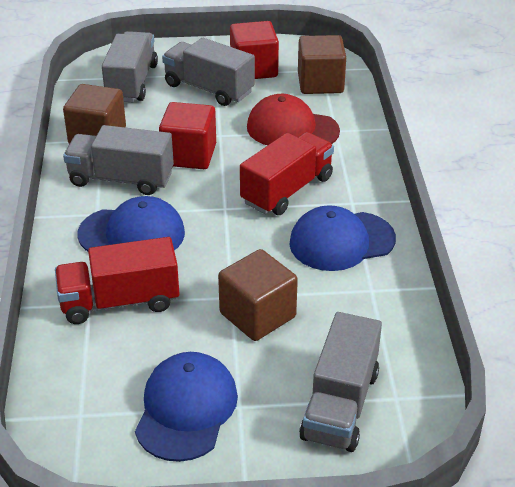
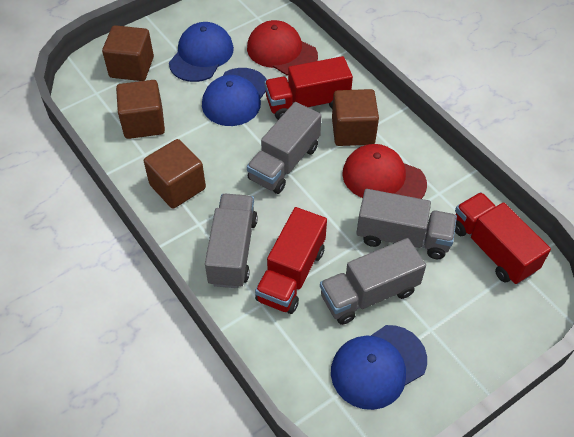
brown cube: [63,84,126,144] [218,249,298,341] [298,35,346,94] = 3 -> [102,25,154,81] [116,80,165,139] [144,139,206,209] [332,89,379,146] = 4
red cap: [247,94,340,145] = 1 -> [247,20,318,75] [342,144,427,199] = 2
red cube: [159,102,216,169] [230,21,279,79] = 2 -> none = 0
red truck: [55,237,179,324] [240,132,334,215] = 2 -> [255,207,327,314] [264,56,353,120] [455,192,551,284] = 3

